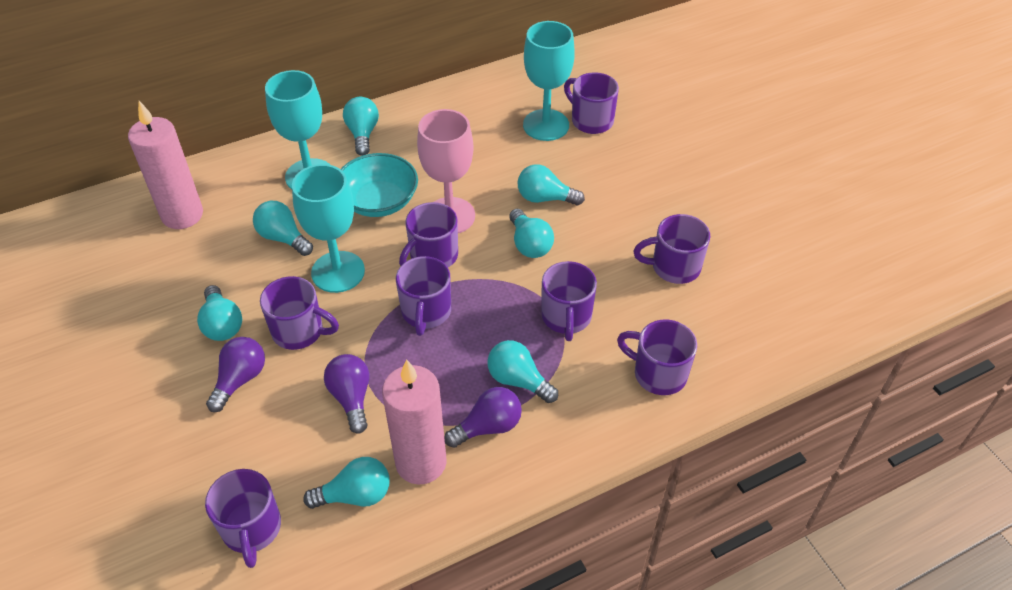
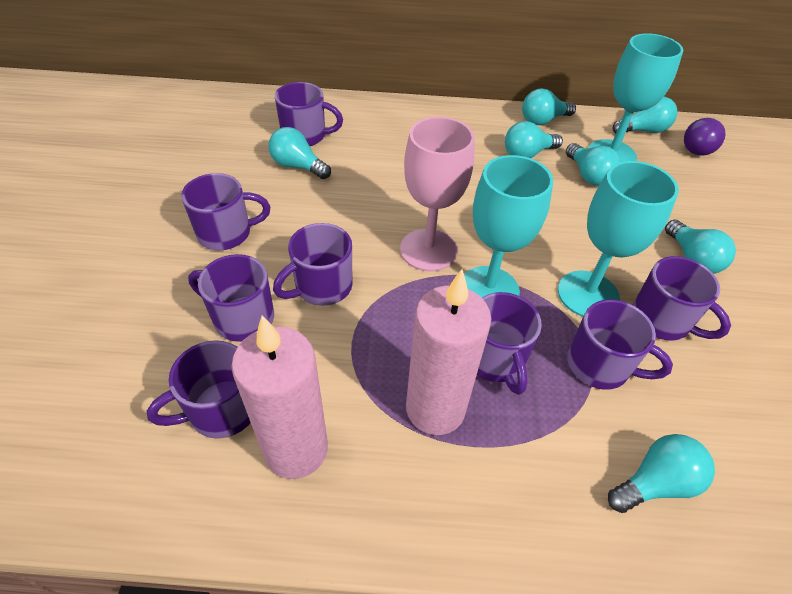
purple light bulb: [206,337,265,412] [324,354,369,434] [444,387,522,448] = 3 -> [684,118,726,155] = 1
turquoise bowl: [341,153,418,217] = 1 -> none = 0

